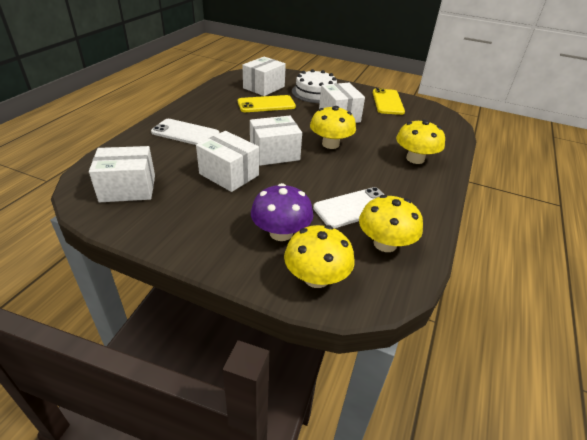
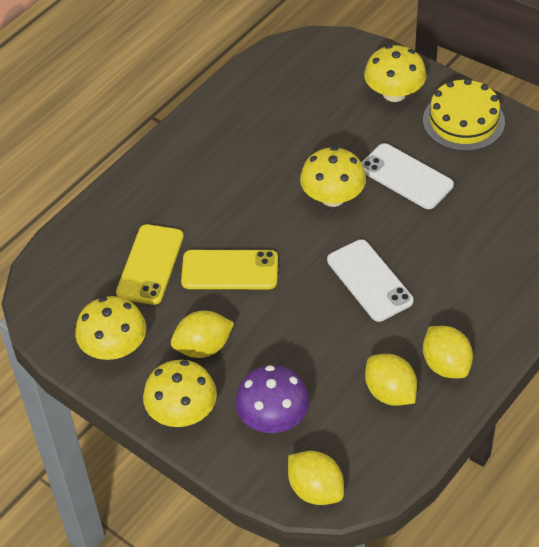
white box: [89,146,155,202] [196,131,259,192] [243,57,286,96] [250,116,302,166] [319,83,365,123] = 5 -> none = 0
white cake: [292,69,337,103] = 1 -> none = 0
yellow cake: none = 0 -> [423,79,505,151] = 1
yellow lemon: none = 0 -> [171,311,234,358] [288,451,344,505] [365,354,417,406] [423,326,473,378] = 4

